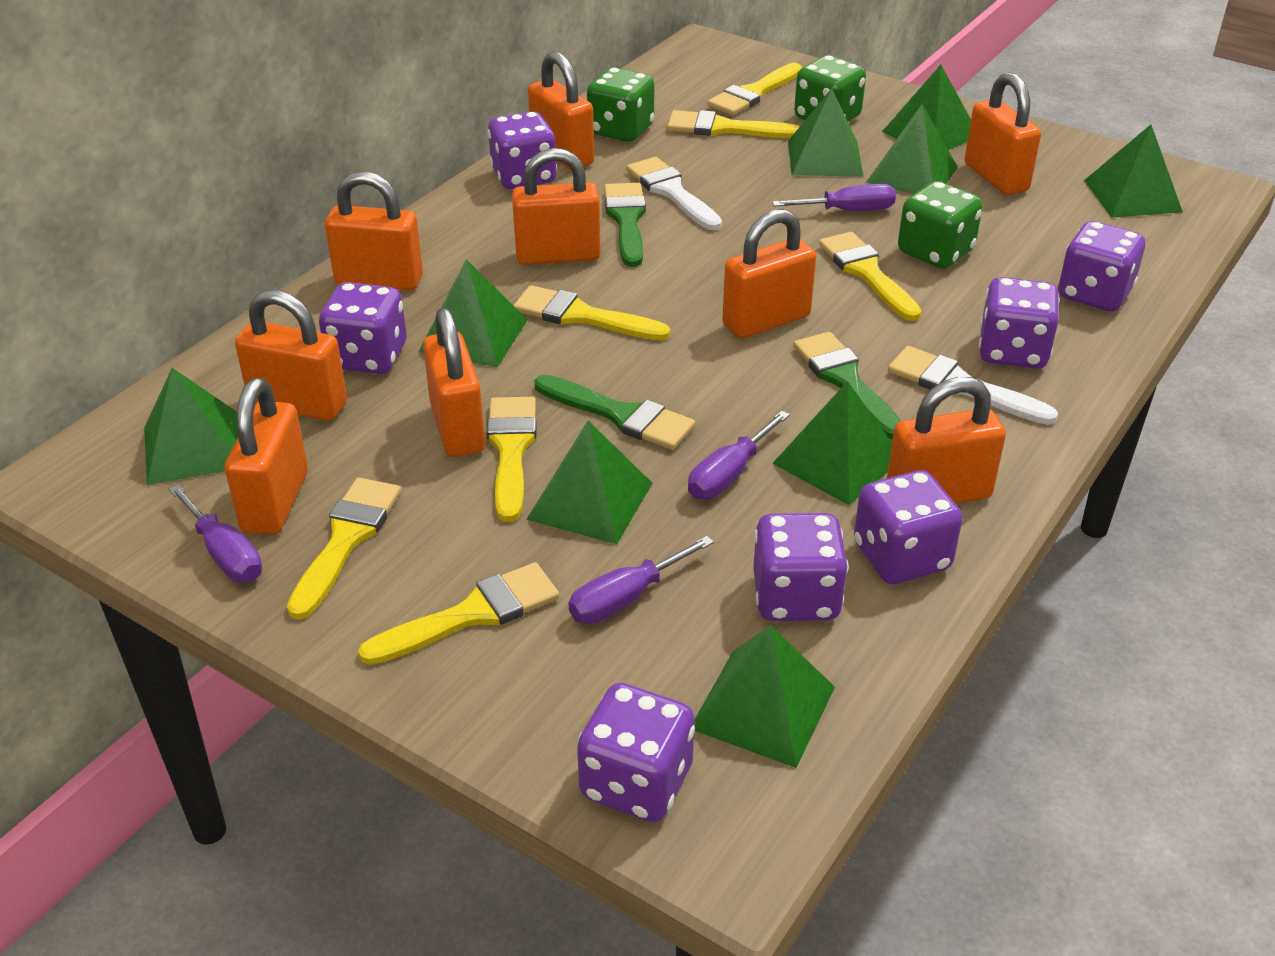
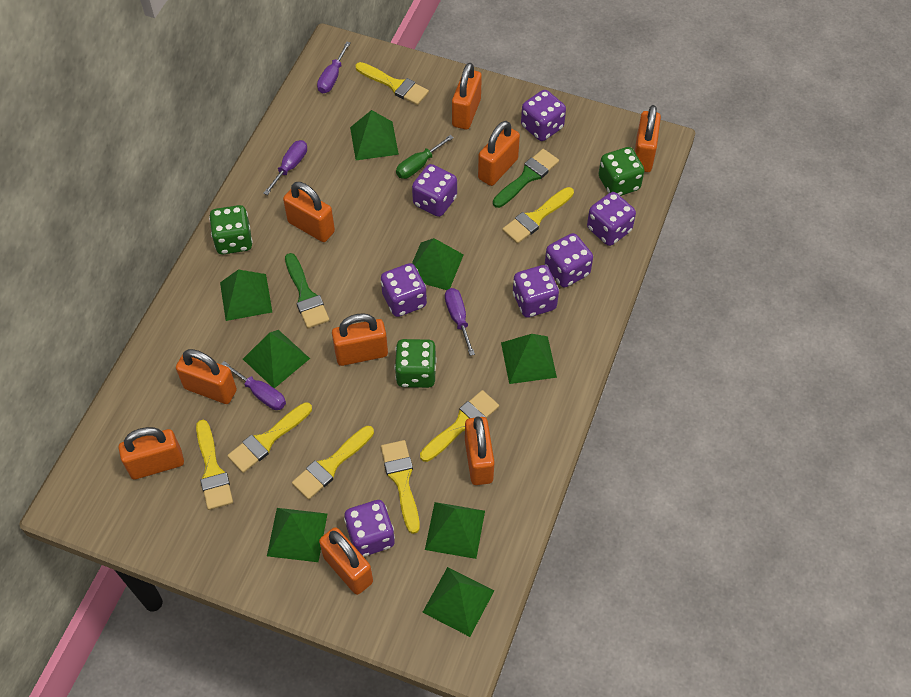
green brush: [534,375,695,450] [604,183,646,267] [793,332,901,439] = 3 -> [285,253,329,328] [493,149,559,208] = 2
green pyramid: [144,368,238,485] [418,259,527,367] [526,421,653,544] [694,625,835,768] [772,381,892,505] [788,88,863,176] [866,104,958,194] [882,65,971,150] [1084,125,1183,218] = 9 -> [220,269,272,321] [243,330,310,388] [267,508,327,562] [350,110,399,160] [412,238,464,290] [422,567,494,637] [425,502,485,559] [501,334,557,384] = 8
green screwdriver: none = 0 -> [396,135,454,179] = 1
white brush: [626,157,722,230] [888,346,1058,425] = 2 -> none = 0

